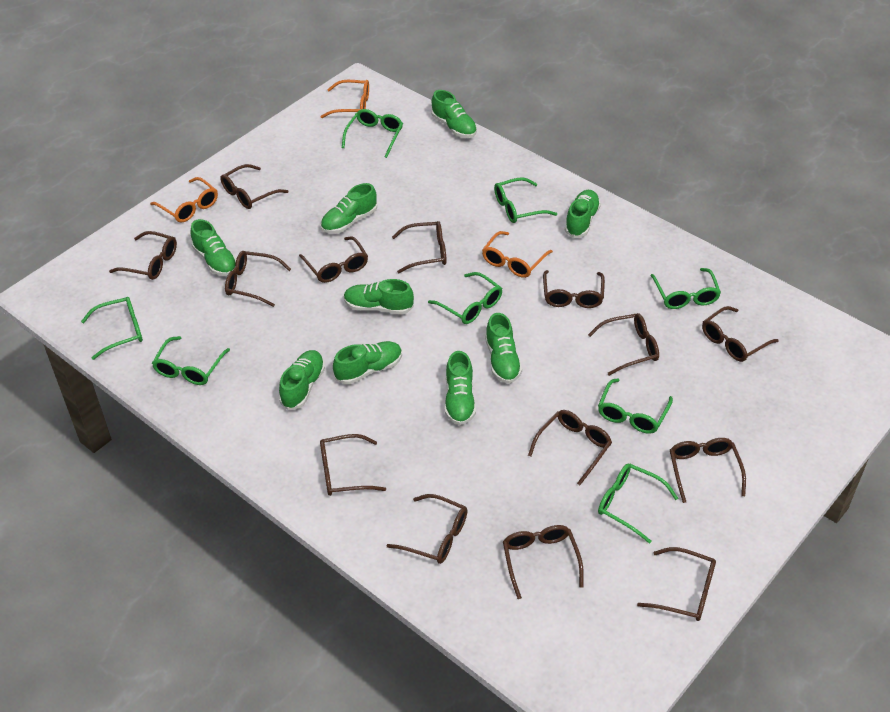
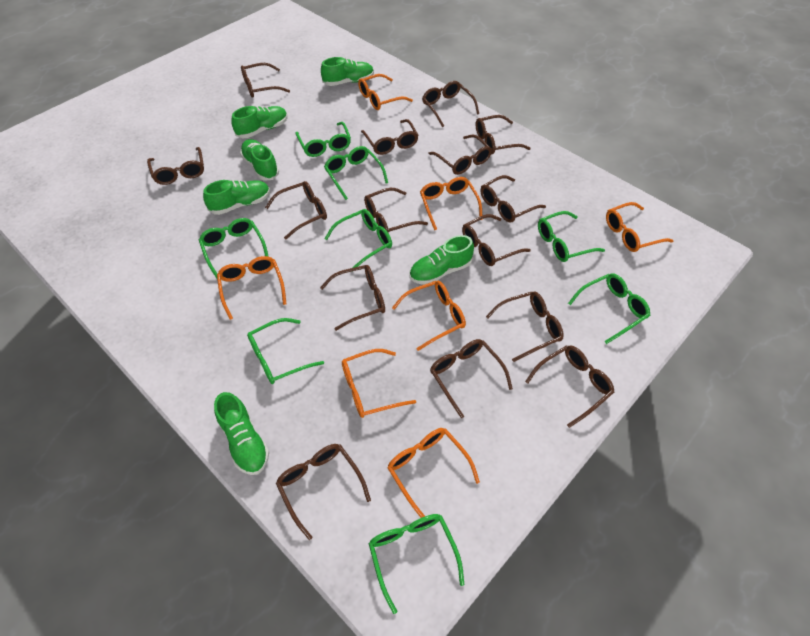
brown glasses: [109,231,177,280] [221,164,288,209] [225,251,291,307] [299,236,368,283] [320,434,386,496] [386,494,467,564] [392,221,447,273] [503,525,584,599] [528,410,612,485] [543,270,605,308] [588,313,659,376] [637,547,716,621] [670,438,746,503] [702,306,779,362] = 14 -> [147,147,204,185] [241,63,290,98] [265,181,327,239] [276,444,371,540] [320,265,385,331] [361,119,419,155] [364,188,428,233] [422,81,479,127] [428,134,492,175] [430,339,513,418] [462,214,531,266] [476,115,531,155] [481,175,546,222] [486,291,564,362] [525,345,614,428] = 15
green shoe: [190,219,236,276] [279,350,325,410] [321,183,377,234] [333,341,402,384] [344,279,414,314] [431,90,477,138] [445,351,476,425] [485,313,522,384] [565,190,601,238] = 9 -> [203,180,270,215] [214,392,269,475] [231,106,288,138] [240,139,279,181] [321,57,374,86] [409,235,474,285] = 6
orange glasses: [150,177,218,223] [320,80,369,118] [482,231,553,278] = 3 -> [217,256,286,320] [342,349,416,418] [358,74,413,110] [387,428,480,518] [392,281,466,351] [420,177,483,230] [606,202,674,252] = 7

